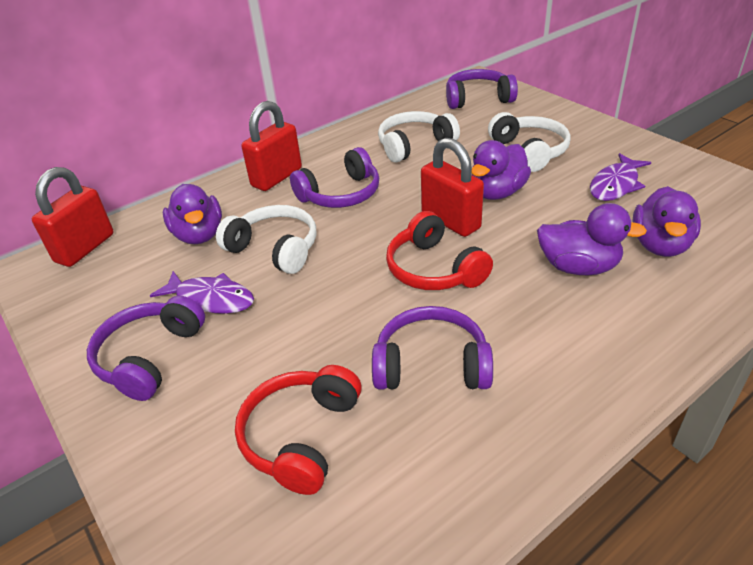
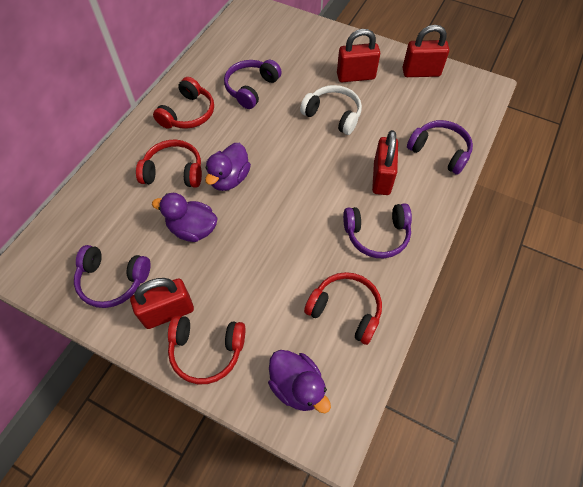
purple duck: [163,184,222,244] [472,140,531,200] [537,203,647,276] [632,186,701,257] = 4 -> [152,193,218,242] [205,143,251,191] [268,350,331,413] = 3
purple fish: [150,271,254,314] [590,153,651,201] = 2 -> none = 0
red headphones: [235,365,362,495] [386,211,493,290] = 2 -> [136,140,202,188] [153,77,214,129] [168,316,245,384] [304,272,382,345] = 4
red padlock: [32,167,114,267] [241,101,302,191] [421,138,484,237] = 3 -> [130,278,194,329] [337,29,380,82] [372,130,398,195] [402,25,449,77] = 4
white headphones: [216,205,316,274] [378,111,460,162] [488,112,571,172] = 3 -> [300,85,362,135] = 1

